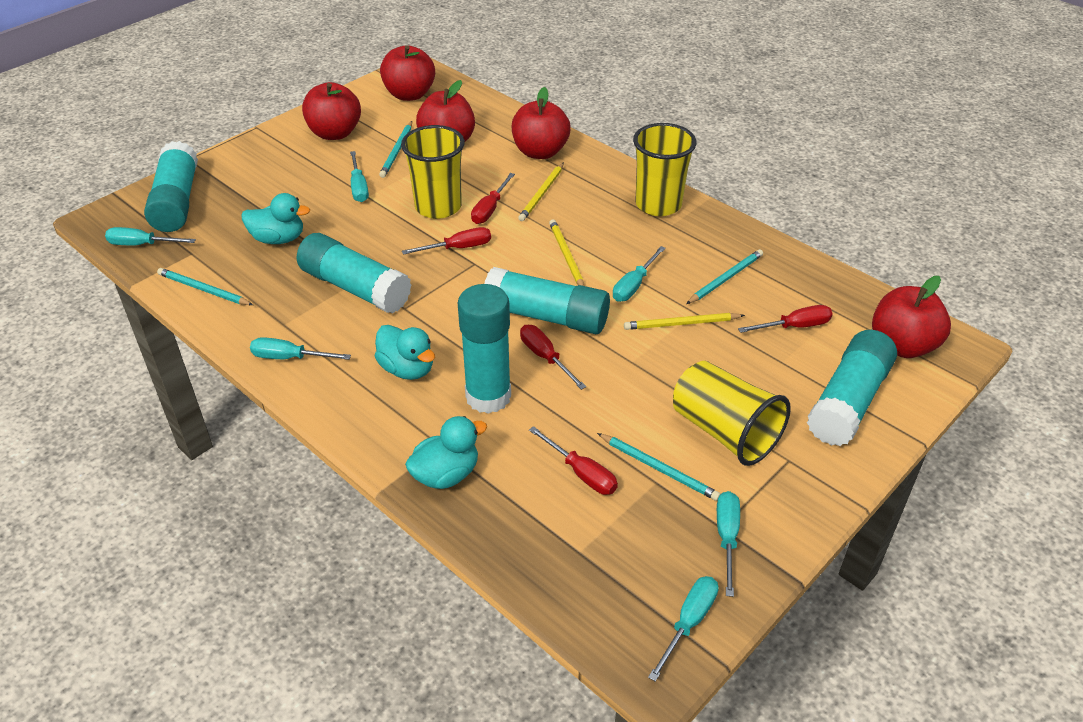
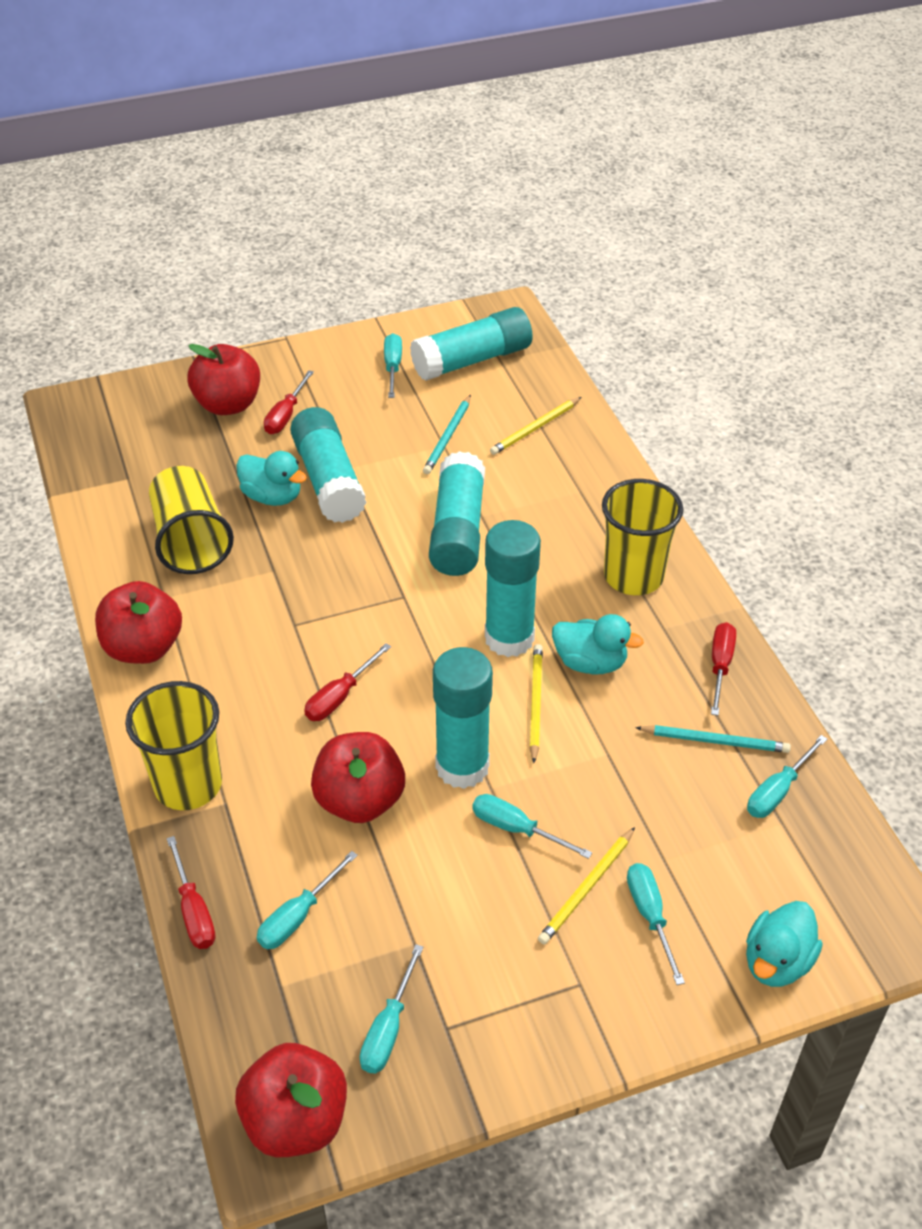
red apple: [302,82,361,140] [380,45,435,101] [416,80,475,142] [512,87,571,159] [872,276,951,358] = 5 -> [95,581,182,664] [187,344,260,415] [235,1043,347,1157] [311,732,405,823] = 4
red screwdriver: [402,227,491,255] [471,173,515,224] [520,325,586,390] [529,426,618,495] [738,305,833,333] = 5 -> [167,836,216,949] [264,370,314,434] [304,643,391,721] [711,622,736,716] = 4
turquoise pencil: [157,268,253,305] [379,121,412,178] [597,433,720,501] [686,249,763,304] = 4 -> [423,395,471,474] [635,725,791,753] = 2

